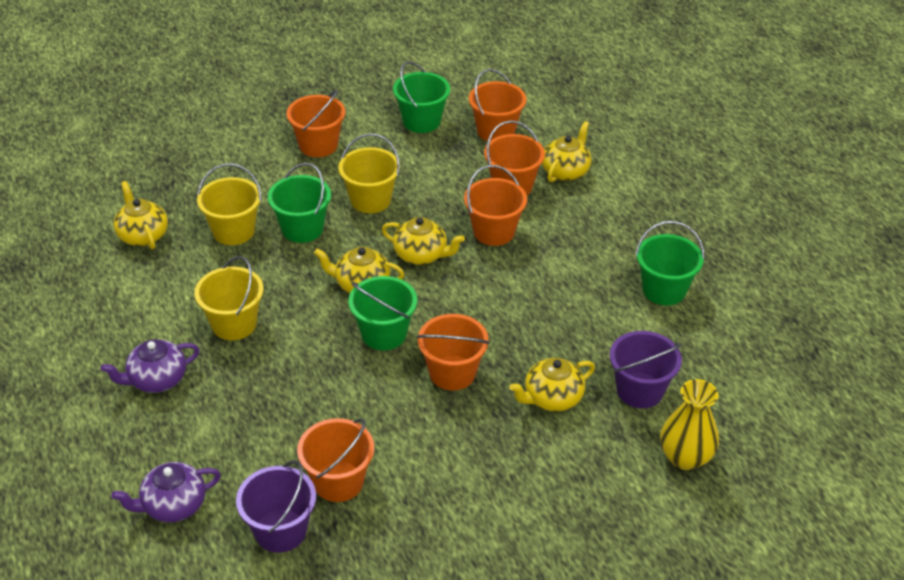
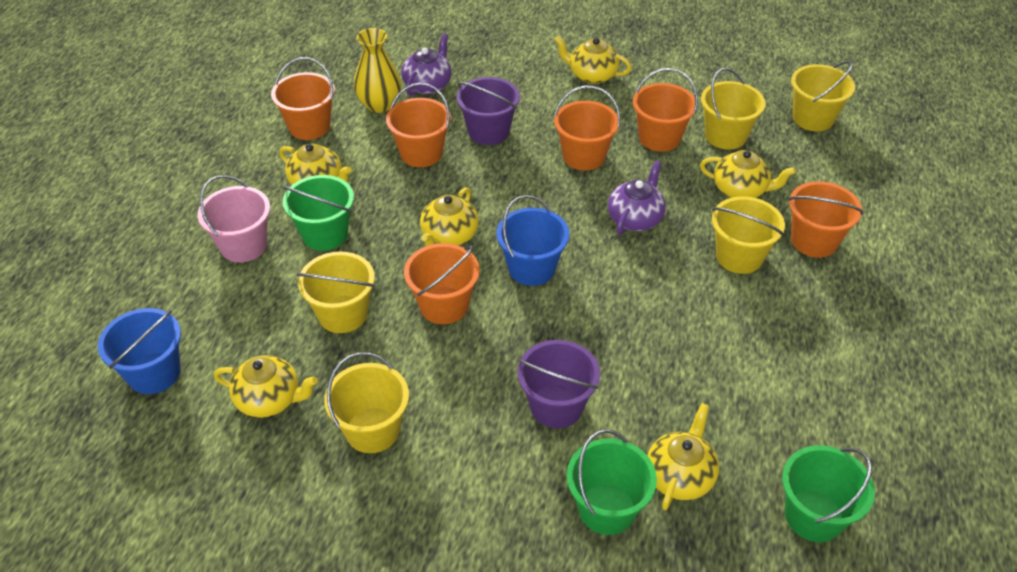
blue bucket: none = 0 -> [98,308,181,394] [496,195,569,286] = 2
green bucket: [268,163,331,243] [348,276,417,350] [393,61,450,133] [635,221,705,305] = 4 -> [282,175,354,251] [567,429,657,535] [782,445,875,542] = 3
pink bucket: none = 0 -> [197,175,270,263] = 1
yellow bucket: [194,256,264,340] [197,163,262,245] [338,134,400,213] = 3 -> [297,251,375,333] [324,352,409,453] [701,68,766,150] [712,196,785,274] [791,61,855,131] = 5
yellow teapot: [113,181,168,250] [314,247,404,293] [382,217,465,265] [509,358,595,412] [542,121,592,182] = 5 -> [214,355,318,418] [279,143,352,185] [420,187,479,246] [554,36,631,84] [647,403,719,510] [700,150,796,198] = 6

